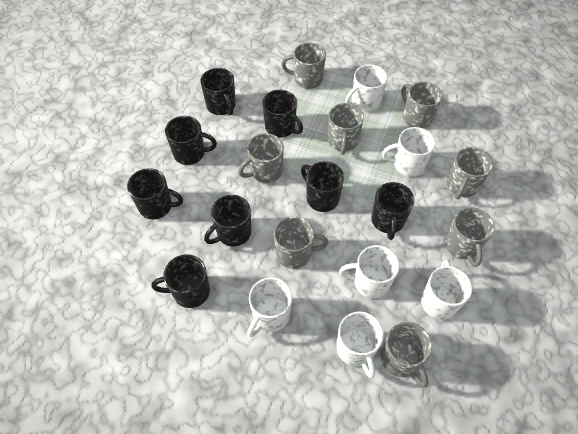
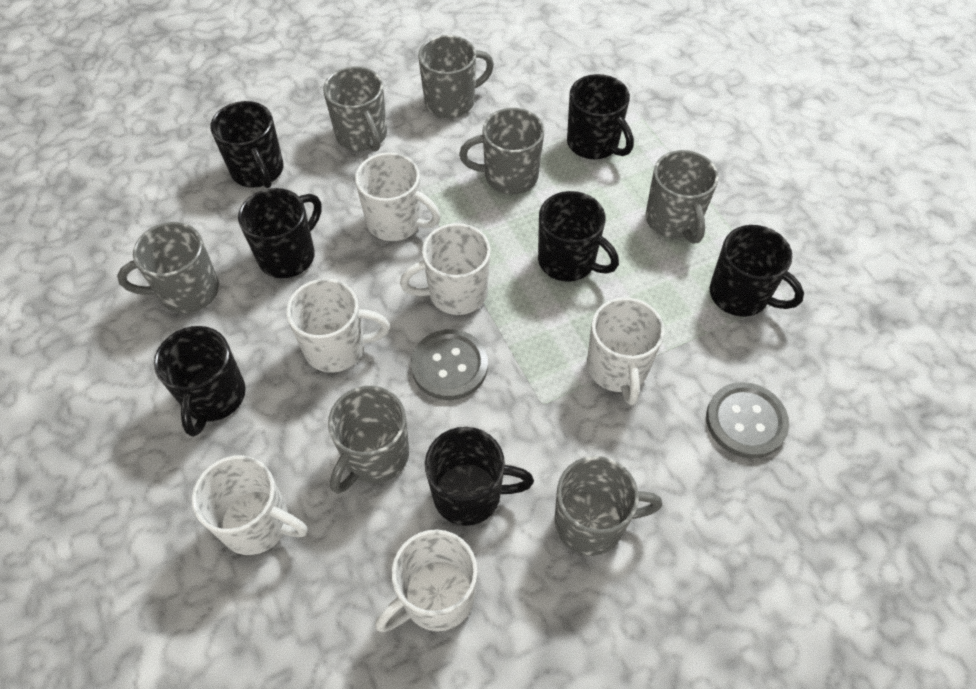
black mug: [127,168,183,219] [151,255,210,308] [165,116,217,165] [200,68,236,115] [204,195,251,247] [262,90,303,138] [301,161,344,212] [371,182,415,240] = 8 -> [154,326,246,436] [210,101,284,188] [238,188,322,278] [425,427,534,526] [538,191,619,282] [567,74,634,159] [710,225,804,317] = 7
grey button: none = 0 -> [411,329,488,400] [706,382,789,458] = 2
grey mug: [238,133,284,183] [274,216,329,269] [281,43,326,89] [328,103,364,155] [381,322,432,387] [401,82,443,129] [445,207,494,267] [447,147,493,199] = 8 -> [117,222,219,314] [323,66,387,151] [328,386,409,494] [418,35,494,118] [459,108,544,194] [555,456,662,556] [646,150,719,244] = 7

